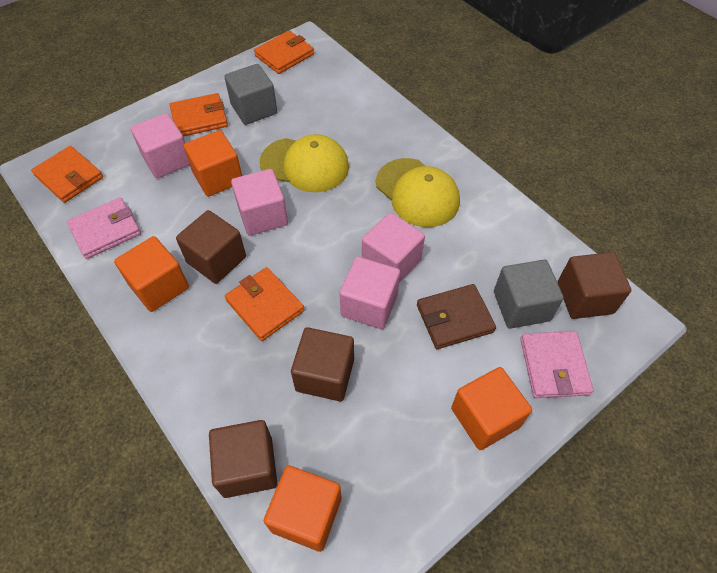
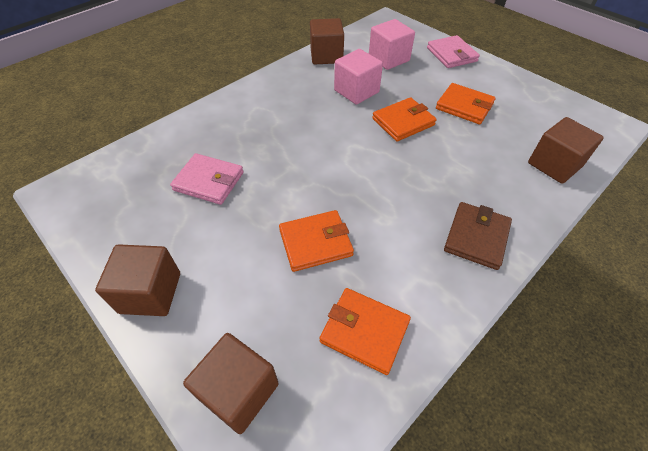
grey cube: [224,64,277,125] [494,260,564,329] = 2 -> none = 0
orange cube: [114,236,189,312] [184,130,242,197] [264,465,342,552] [451,367,532,450] = 4 -> none = 0
pink cube: [130,113,190,178] [231,169,288,236] [340,257,400,329] [362,213,425,283] = 4 -> [334,49,383,105] [369,19,415,70] = 2
yellow cap: [260,134,349,192] [376,158,460,227] = 2 -> none = 0

